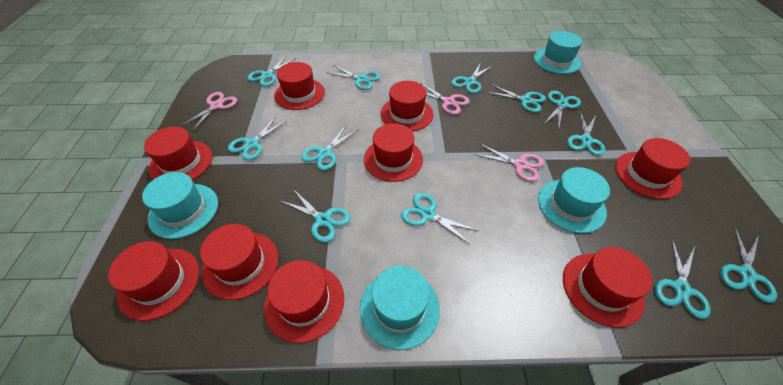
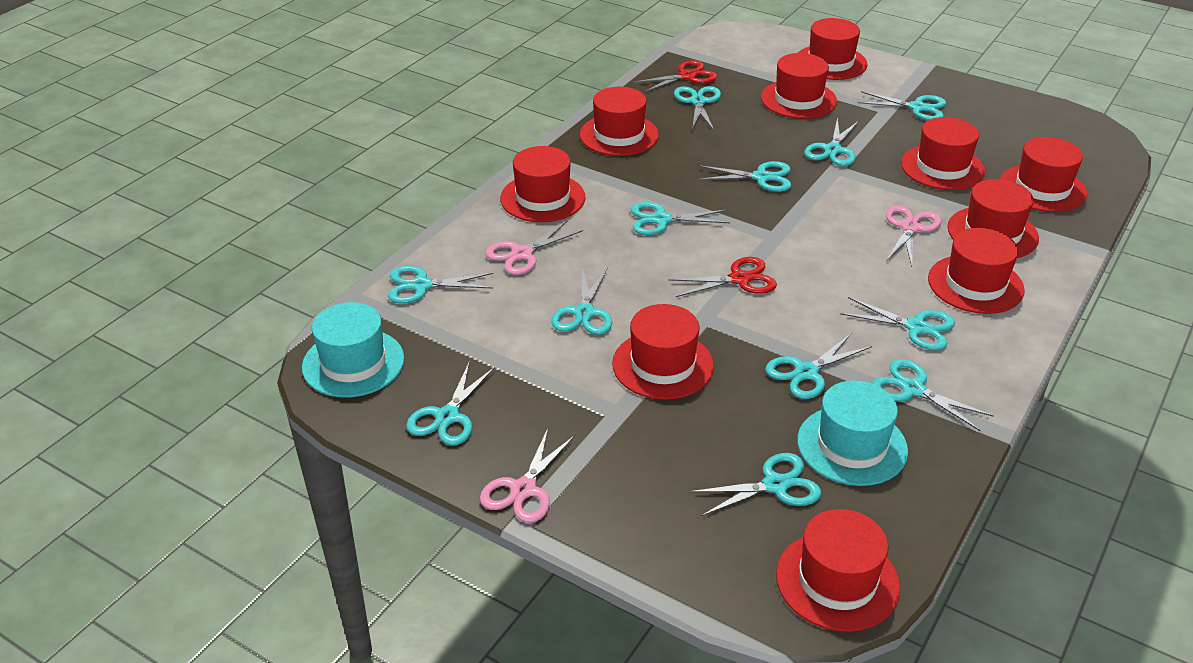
red hat: [108,241,200,321] [144,127,212,180] [200,224,278,300] [264,260,344,343] [274,62,325,110] [364,123,423,182] [380,81,433,132] [563,247,652,328] [615,138,690,199] = 9 -> [500,146,586,222] [580,87,659,156] [612,304,714,400] [761,53,837,119] [776,509,900,632] [798,18,868,80] [901,117,985,190] [928,228,1025,314] [948,179,1039,258] [1000,137,1087,212] = 10
red scissors: none = 0 -> [633,60,717,93] [668,257,777,297] = 2
turquoise hat: [142,172,218,239] [360,266,440,350] [534,31,582,74] [538,167,610,233] = 4 -> [302,302,404,398] [797,380,908,486] = 2

